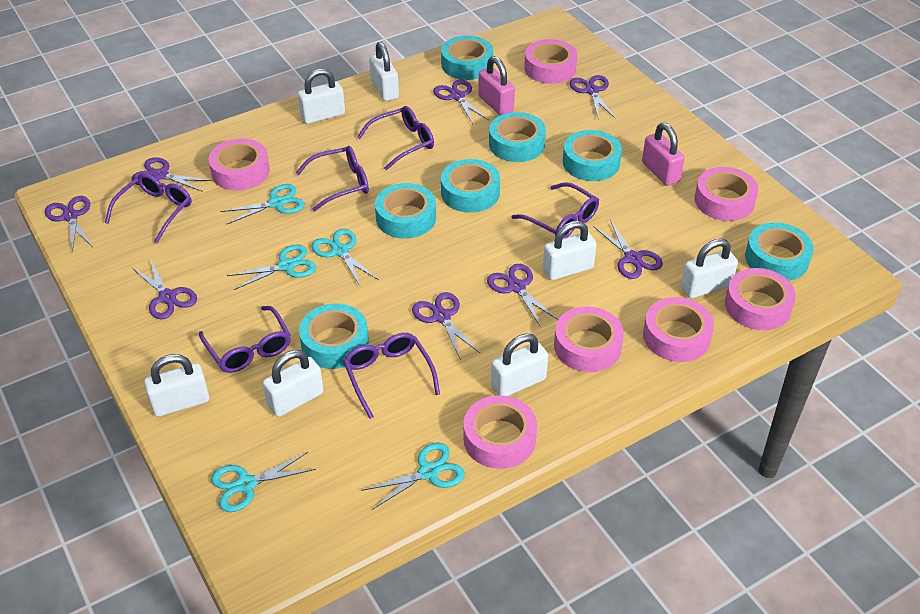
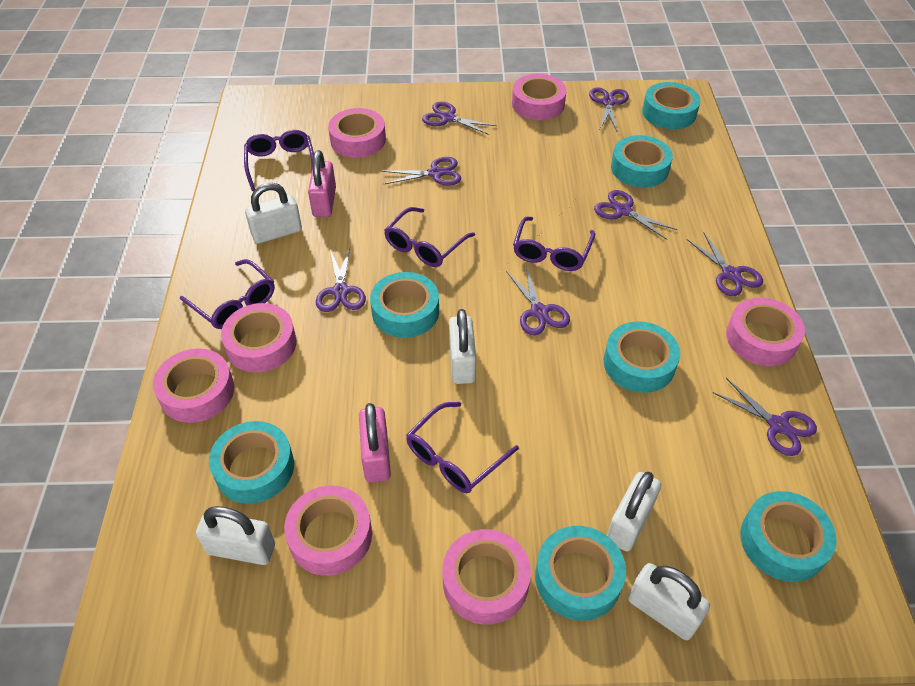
purple glasses: [105,173,192,243] [199,306,291,373] [296,146,369,211] [343,333,440,419] [357,106,434,170] [512,182,599,238] = 6 -> [180,259,275,329] [244,130,314,191] [384,207,475,267] [406,402,519,493] [513,217,595,271] = 5
turquoise scissors: [211,452,316,512] [220,184,305,224] [227,244,316,290] [311,229,379,287] [361,443,465,510] = 5 -> none = 0
white padlock: [144,354,209,417] [263,350,323,417] [298,69,345,124] [369,42,399,101] [491,333,548,396] [543,221,597,280] [681,239,738,298] = 7 -> [196,506,275,565] [245,183,302,244] [449,309,476,384] [607,472,661,552] [628,563,710,640] = 5

